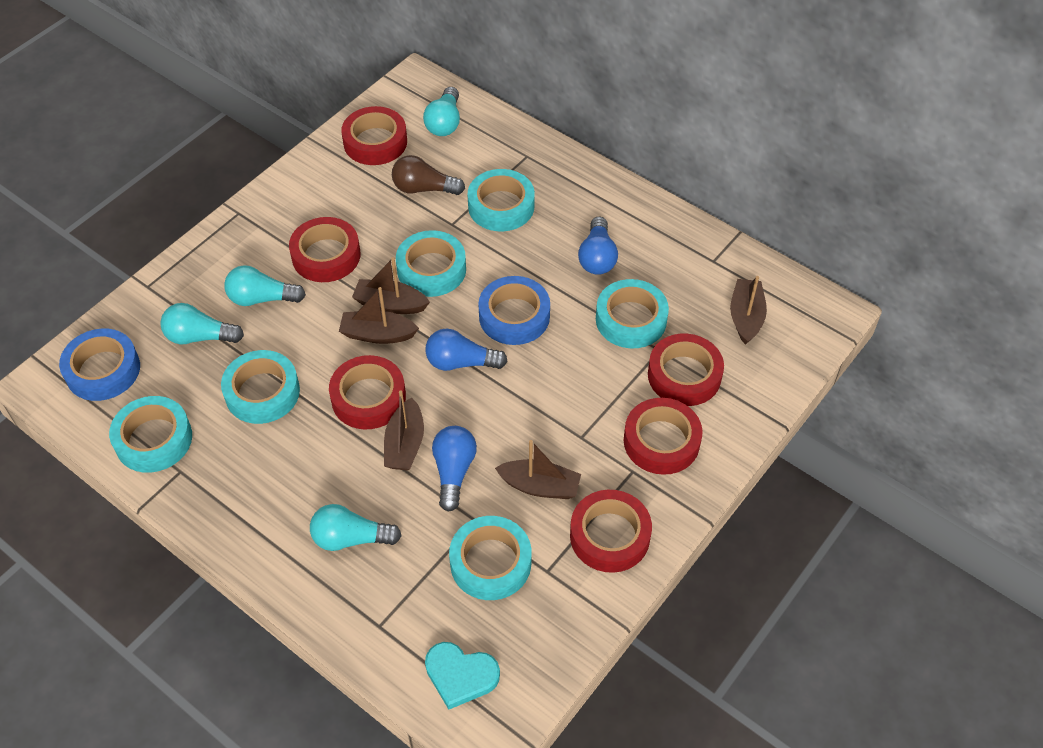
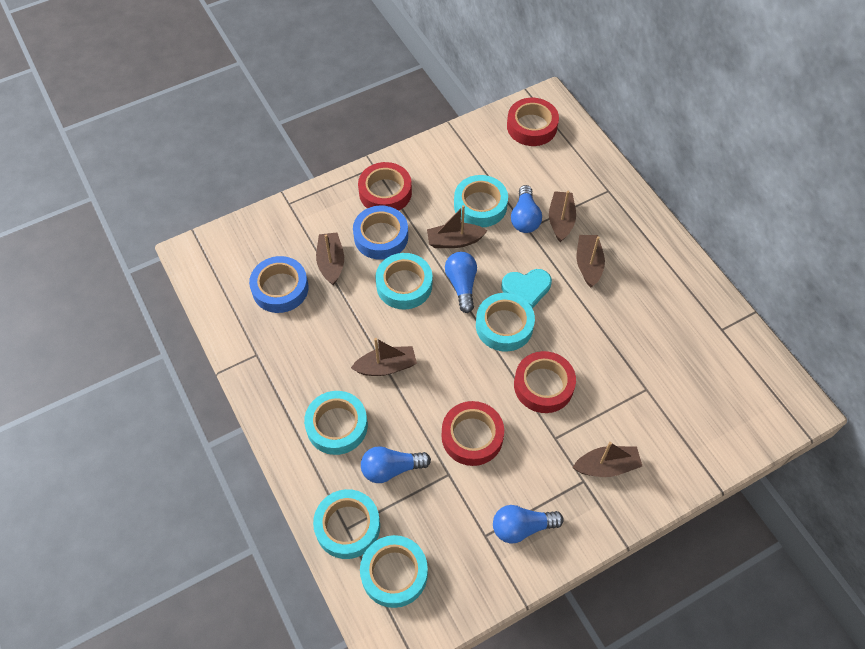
blue light bulb: [425,328,507,371] [432,426,477,512] [578,217,618,275] = 3 -> [361,446,431,483] [445,252,477,313] [493,505,564,543] [511,185,542,233] = 4
brown boat: [339,287,419,344] [352,257,430,314] [384,390,424,470] [495,440,581,499] [730,276,767,345] = 5 -> [316,233,344,285] [351,338,417,376] [427,205,487,248] [549,191,576,242] [573,442,642,477] [577,235,605,288] = 6
brown light bulb: [392,155,465,195] = 1 -> none = 0
red tape: [289,217,360,282] [329,355,406,430] [341,106,407,165] [570,490,652,573] [624,398,703,475] [648,334,724,406] = 6 -> [358,162,412,211] [442,401,504,466] [507,98,559,146] [514,351,576,413] = 4
turquoise light bulb: [160,303,244,344] [224,265,306,306] [310,504,402,551] [423,87,460,136] = 4 -> none = 0

